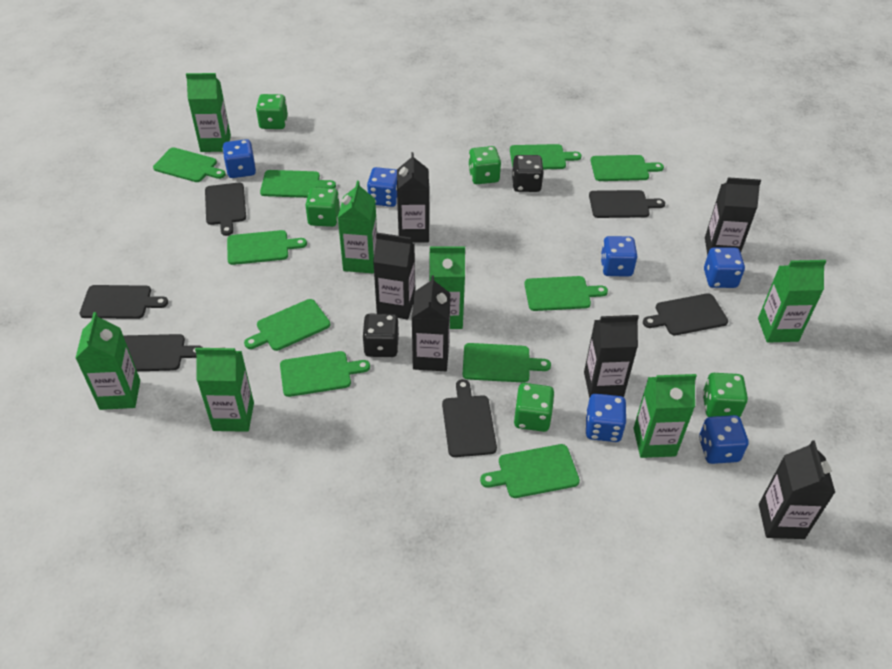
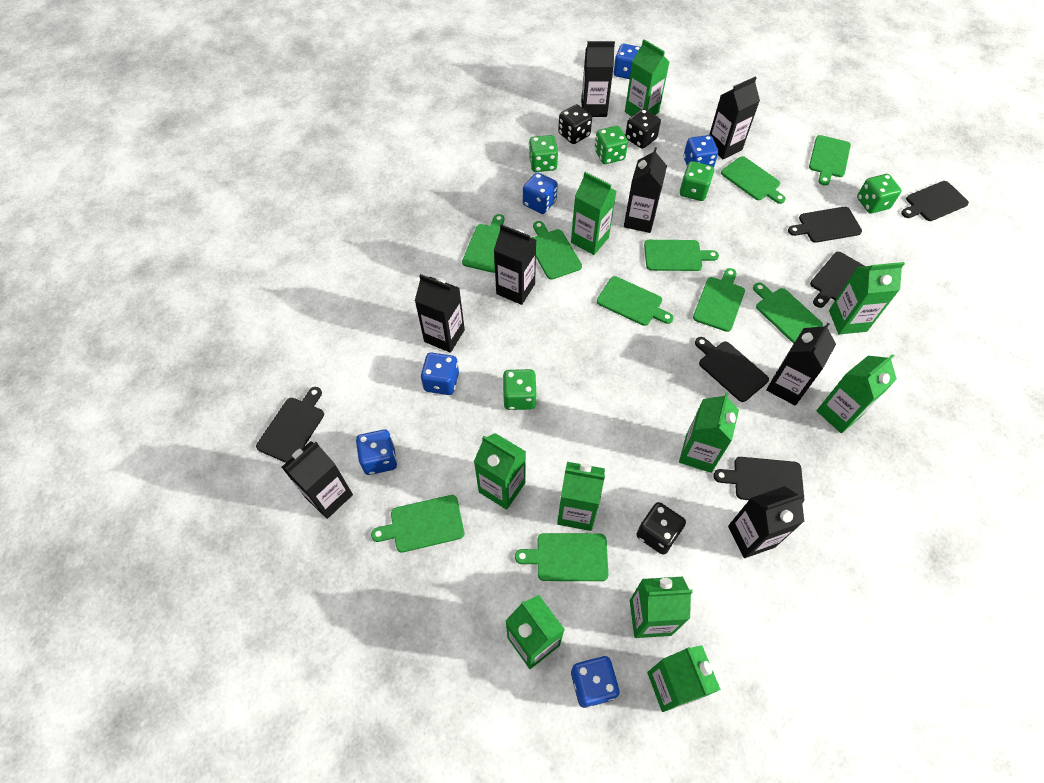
black carton: [373,233,415,320] [397,152,429,243] [412,275,450,371] [584,315,639,398] [705,177,761,255] [759,440,835,539] = 6 -> [282,441,353,519] [415,274,465,353] [494,224,536,305] [581,41,615,117] [624,147,667,233] [709,76,760,159] [728,486,804,558] [766,323,836,406] = 8
black dice: [362,314,399,357] [512,155,544,192] = 2 -> [558,104,592,144] [625,109,661,149] [636,502,686,555] = 3
green carton: [75,312,140,410] [186,73,231,152] [195,347,254,432] [338,181,377,273] [430,246,465,329] [634,374,697,458] [758,260,826,343] = 7 -> [474,433,526,510] [505,595,565,669] [557,462,605,531] [571,172,617,255] [625,39,669,116] [630,577,693,638] [647,645,721,712] [679,392,739,473] [816,354,897,433] [829,262,905,334] = 10

